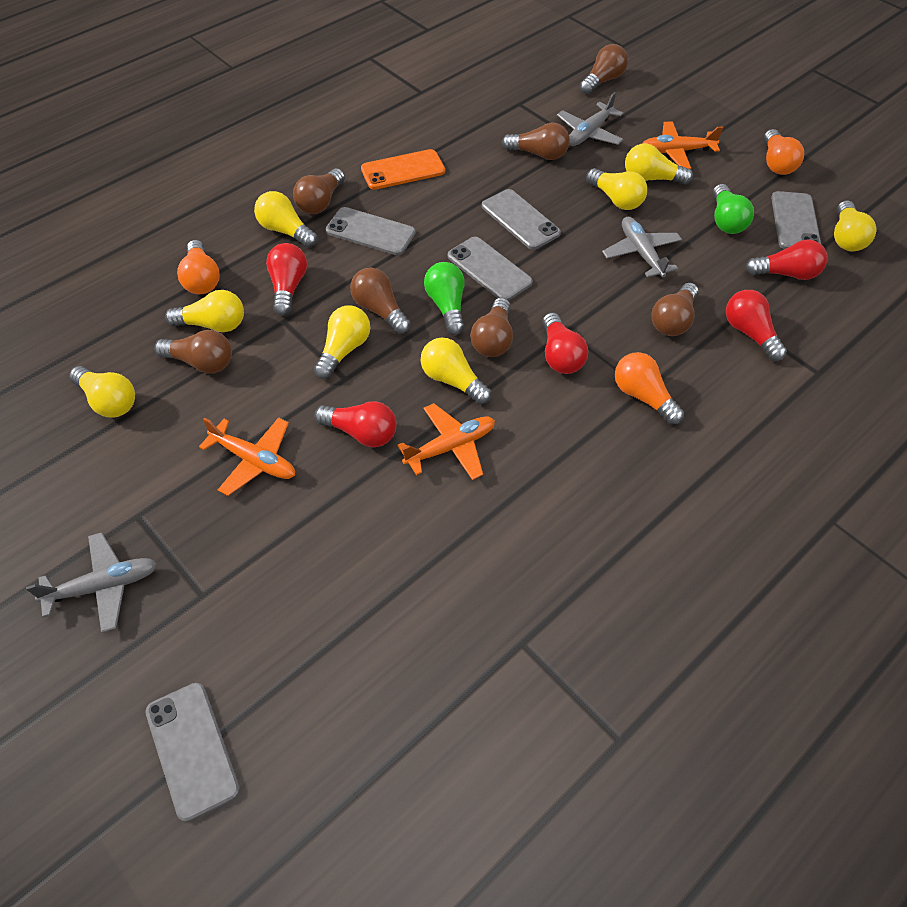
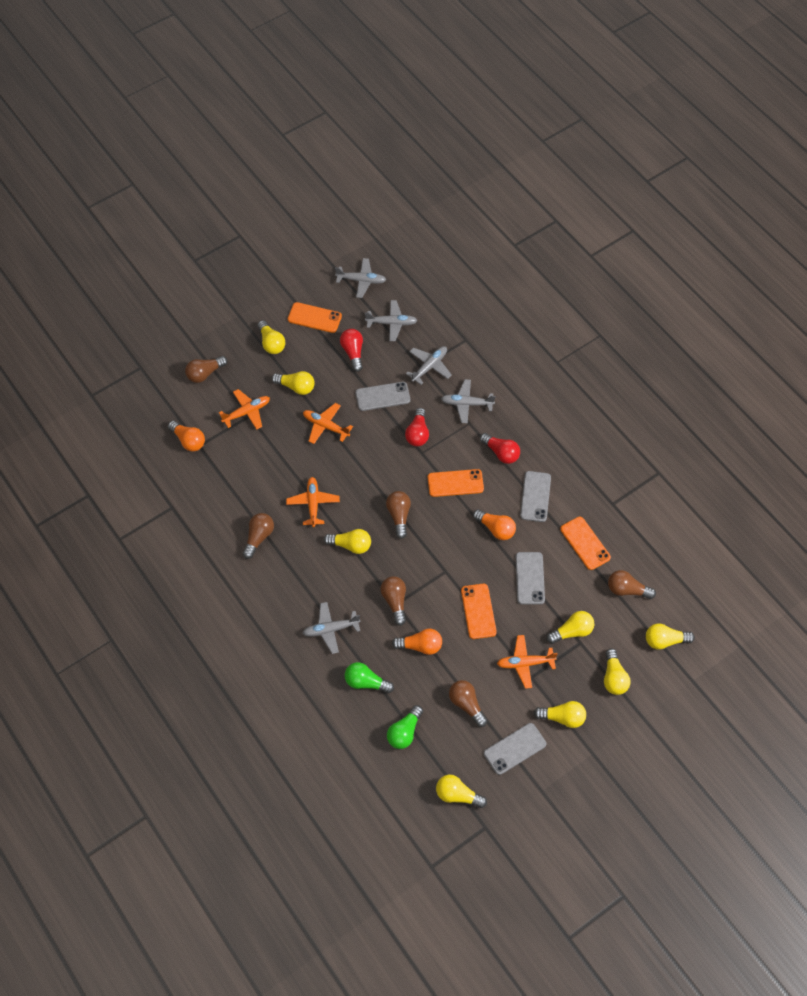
brown light bulb: [154,330,232,374] [293,168,345,214] [350,268,411,334] [470,298,513,357] [502,123,570,160] [580,44,628,94] [652,283,699,336] = 7 -> [185,356,227,383] [243,513,274,559] [380,576,406,626] [386,491,411,539] [449,680,487,727] [608,570,656,599] = 6
grey phone: [145,683,240,822] [326,207,415,255] [448,237,533,301] [482,189,561,250] [771,191,821,249] = 5 -> [355,382,410,411] [484,723,546,775] [516,552,545,605] [520,471,551,522] = 4
grey plane: [26,532,157,633] [557,92,624,146] [602,217,682,278] = 3 -> [302,602,360,654] [335,258,386,298] [365,300,418,341] [406,346,452,385] [441,379,496,423] = 5
orange phone: [361,149,445,190] = 1 -> [288,302,342,333] [428,469,484,497] [461,584,497,639] [560,517,611,570] = 4
orange plane: [199,417,295,496] [397,403,495,480] [642,121,723,169] = 3 -> [219,389,270,430] [286,477,340,527] [303,403,353,444] [497,635,558,689] = 4
red light bulb: [266,243,307,316] [314,401,397,448] [542,312,588,374] [726,290,787,361] [745,239,828,280] = 5 -> [340,329,363,372] [405,408,429,446] [480,433,520,464] = 3

